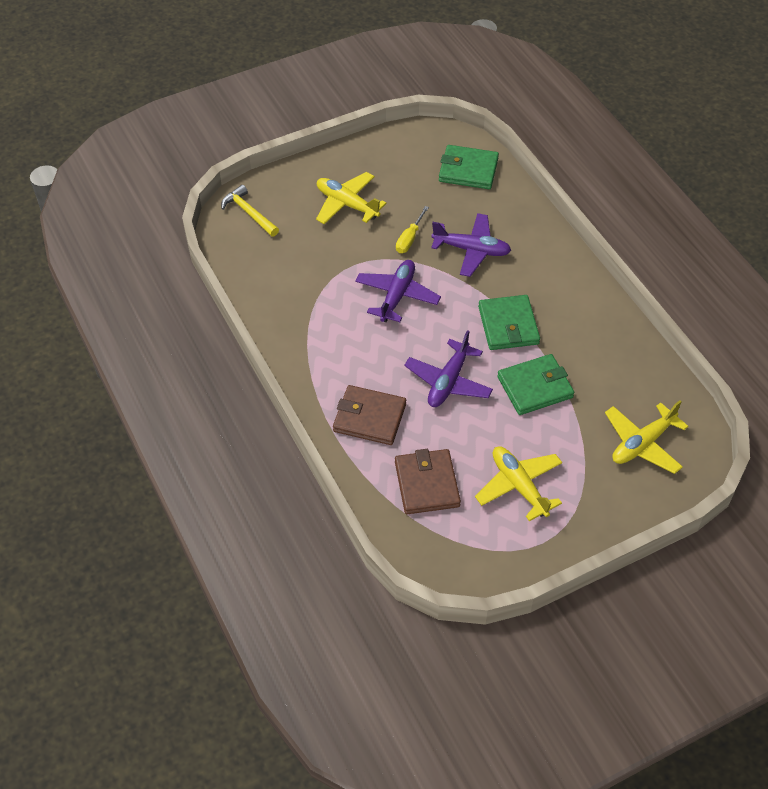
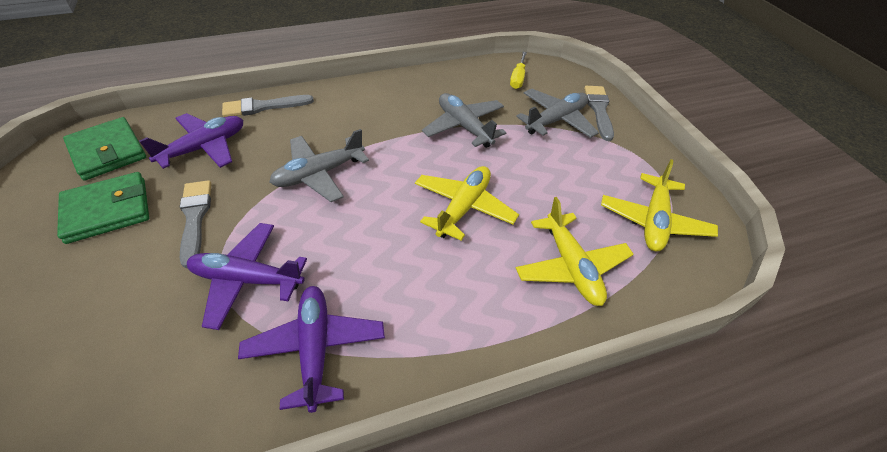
brown wallet: [333,385,406,445] [395,449,461,514] = 2 -> none = 0
green wallet: [439,145,499,189] [478,295,540,350] [497,354,574,415] = 3 -> [57,172,149,244] [63,117,146,181] = 2
grey brush: none = 0 -> [180,180,211,268] [222,95,314,117] [584,86,614,141] = 3
grey plane: none = 0 -> [270,129,369,202] [422,93,506,148] [516,88,599,138] = 3
yellow hammer: [221,185,279,237] = 1 -> none = 0

